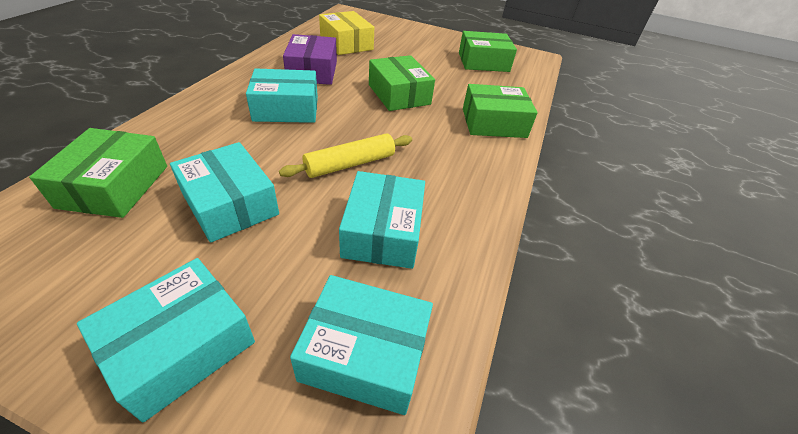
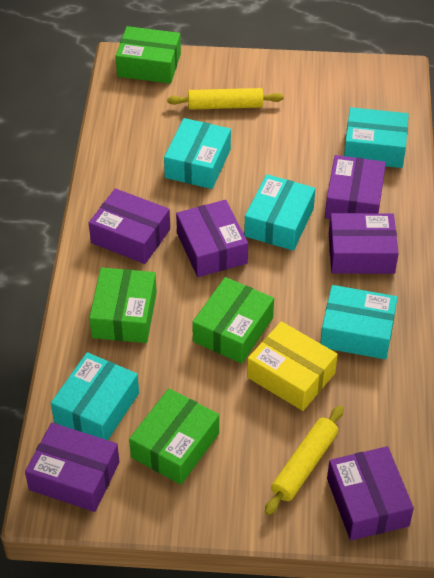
purple box: [283,34,337,85] = 1 -> [25,423,119,512] [89,188,170,264] [176,200,248,277] [325,155,386,219] [327,446,414,541] [329,213,399,274] = 6
yellow rolling pin: [279,133,412,178] = 1 -> [167,88,284,109] [265,405,344,515] = 2

